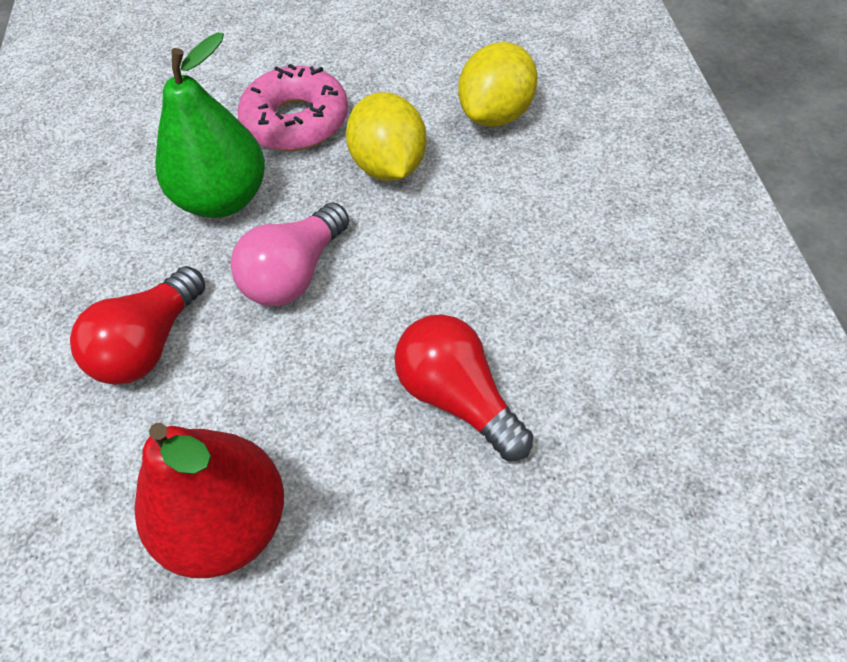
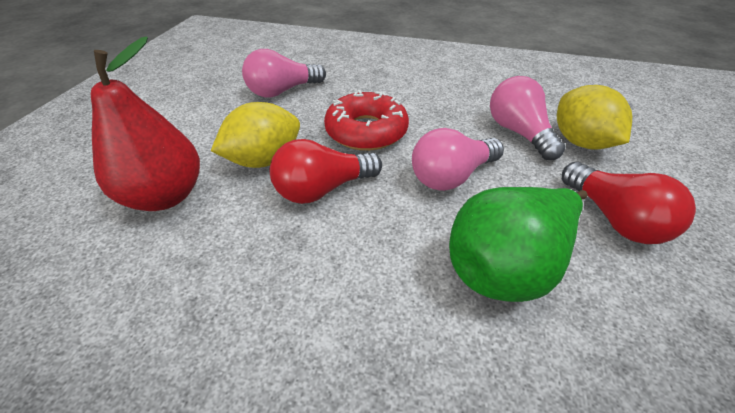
pink donut: [238,64,348,151] = 1 -> none = 0
pink light bulb: [231,202,349,306] = 1 -> [242,49,326,98] [412,128,504,191] [490,76,565,160] = 3
red donut: none = 0 -> [324,90,409,151] = 1

